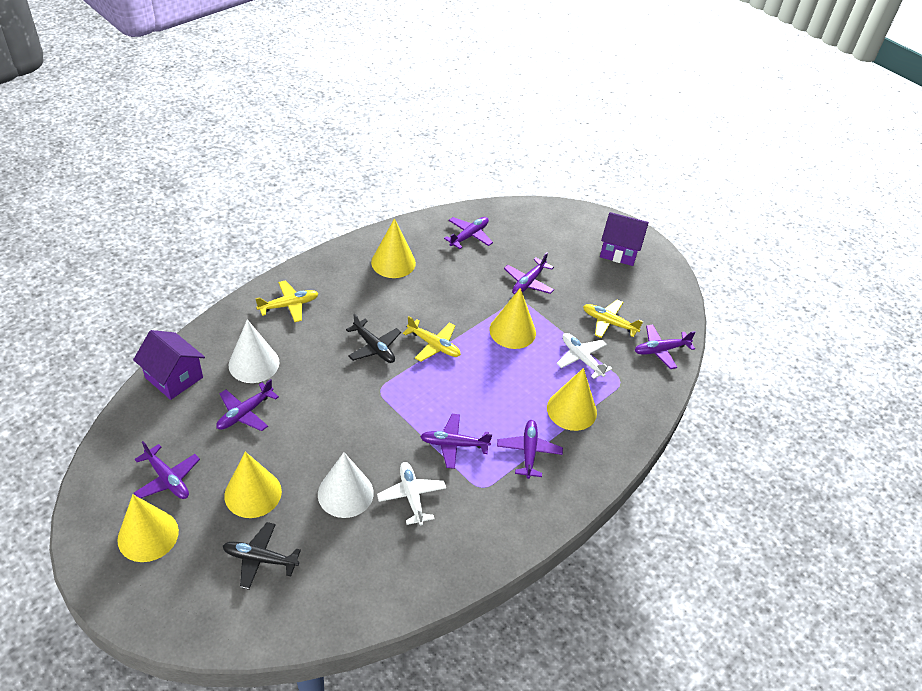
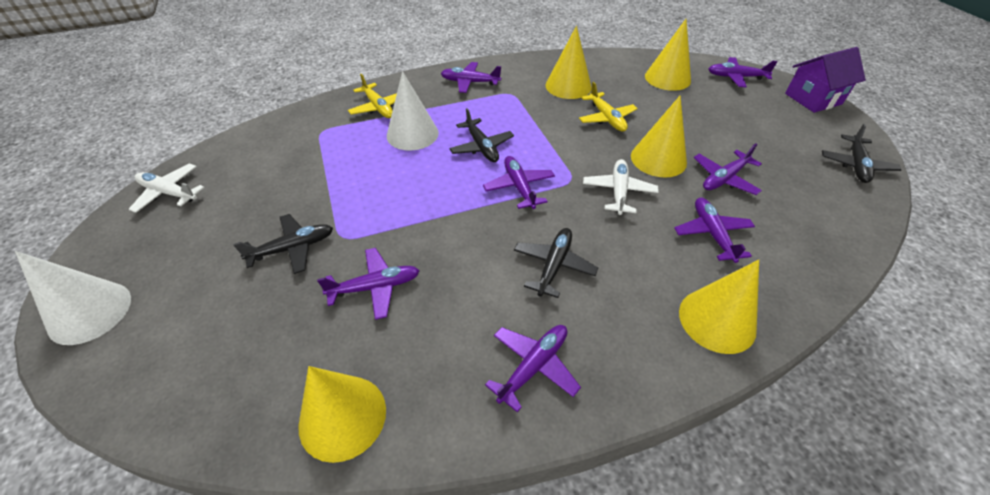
black plane: [223,522,301,590] [346,314,401,363] = 2 -> [233,214,333,274] [449,108,514,162] [514,228,598,298] [822,124,901,183] = 4
purple house: [133,330,205,400] [600,212,649,266] = 2 -> [785,47,866,113] = 1
yellow plane: [255,281,319,322] [403,316,461,362] [583,300,643,338] = 3 -> [348,74,397,118] [579,82,638,132] = 2

